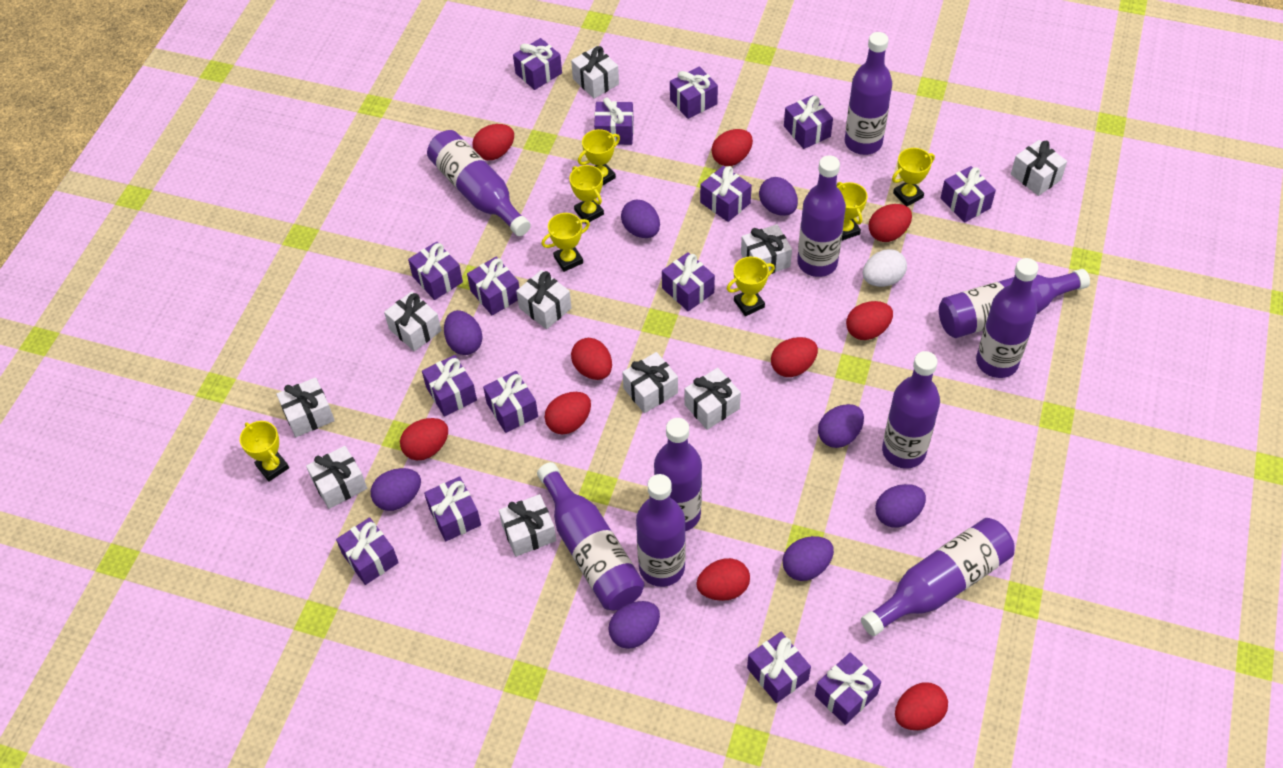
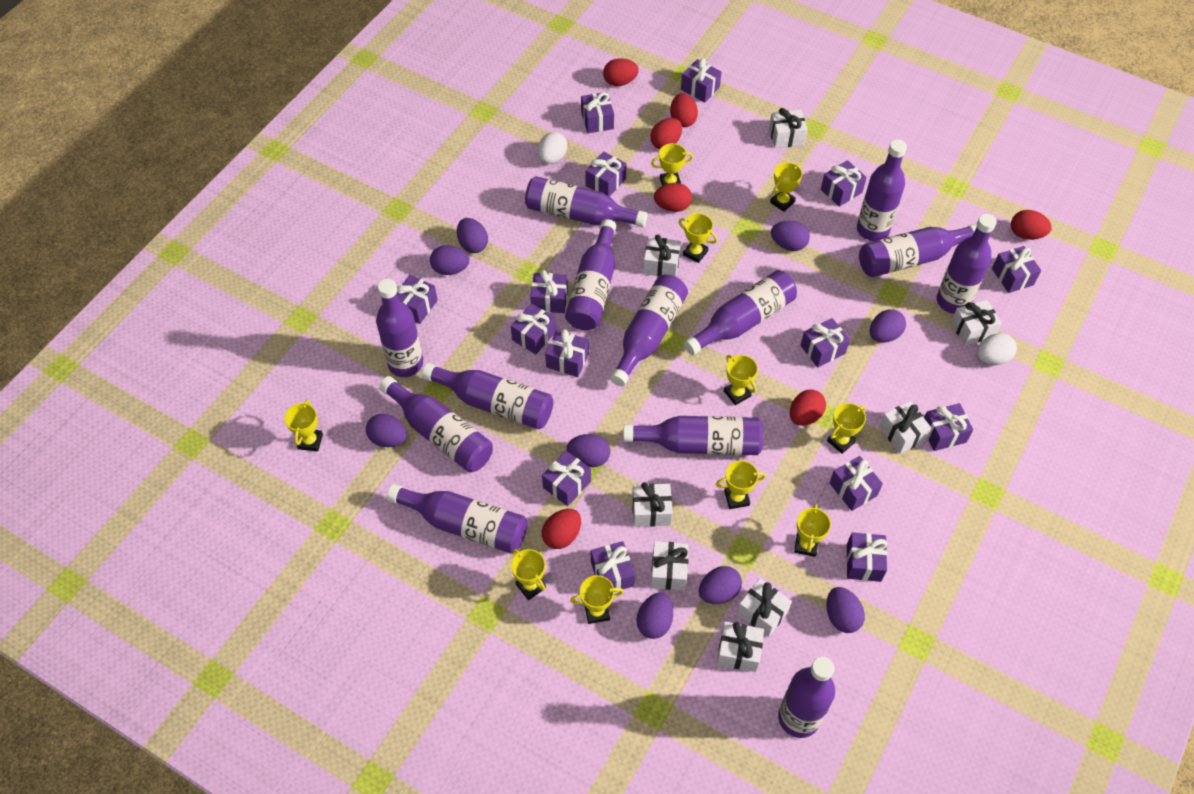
purple bottle: [427,130,531,236] [537,462,644,611] [636,474,686,587] [654,418,702,531] [797,155,846,277] [845,32,892,155] [861,518,1015,636] [882,351,940,469] [939,269,1090,338] [976,258,1038,378] = 10 -> [376,279,423,377] [379,376,493,472] [387,484,527,554] [422,363,553,429] [525,176,648,228] [565,219,616,330] [610,275,688,386] [623,416,763,455] [684,270,797,355] [778,657,835,738] [857,139,907,241] [859,224,977,277] [937,214,997,314] = 13
purple egg: [371,468,421,511] [444,310,482,355] [608,601,660,649] [621,200,660,238] [759,177,798,216] [783,536,834,581] [818,404,864,448] [875,484,926,527] = 8 -> [366,414,407,447] [430,245,469,275] [457,218,488,253] [567,434,610,467] [636,592,673,639] [699,566,742,604] [771,221,810,251] [826,587,865,633] [870,309,906,343] = 9
red egg: [400,418,448,460] [472,124,514,160] [545,392,591,435] [571,338,612,380] [696,558,750,601] [712,129,753,166] [771,337,818,377] [846,301,893,340] [868,204,912,242] [895,682,948,730] = 10 -> [542,509,581,549] [603,58,639,86] [650,118,682,149] [654,183,692,212] [670,93,698,127] [790,389,826,426] [1011,210,1052,240] = 7
white egg: [863,249,907,287] = 1 -> [538,132,567,164] [976,333,1017,365] = 2
white gift: [276,377,335,437] [306,446,367,509] [384,291,442,352] [499,494,557,557] [516,270,572,329] [571,46,619,99] [622,352,678,413] [685,368,741,430] [741,224,792,274] [1011,140,1067,196] = 10 -> [632,482,673,527] [643,235,681,277] [651,541,689,590] [717,622,764,672] [737,578,792,637] [769,108,808,148] [879,401,932,454] [951,300,1001,346] = 8
yellow trophy: [240,421,289,482] [541,213,590,272] [569,165,604,224] [578,129,620,185] [727,257,775,316] [836,182,868,241] [892,148,935,206] = 7 -> [284,400,323,452] [511,549,546,600] [570,575,624,624] [651,143,693,186] [679,213,718,263] [716,460,766,509] [724,355,758,405] [770,162,802,212] [794,504,831,557] [827,403,866,454] = 10

